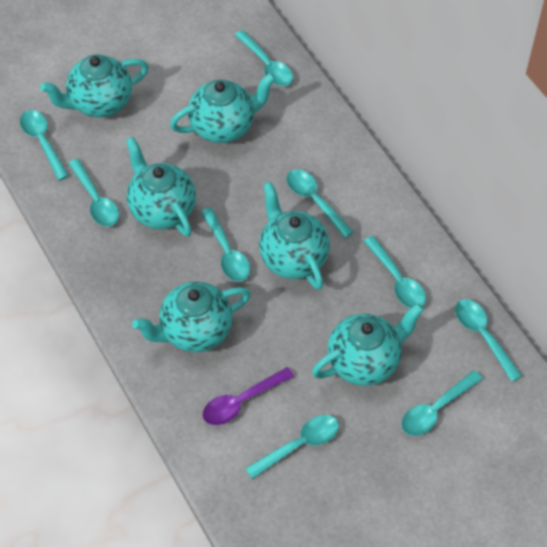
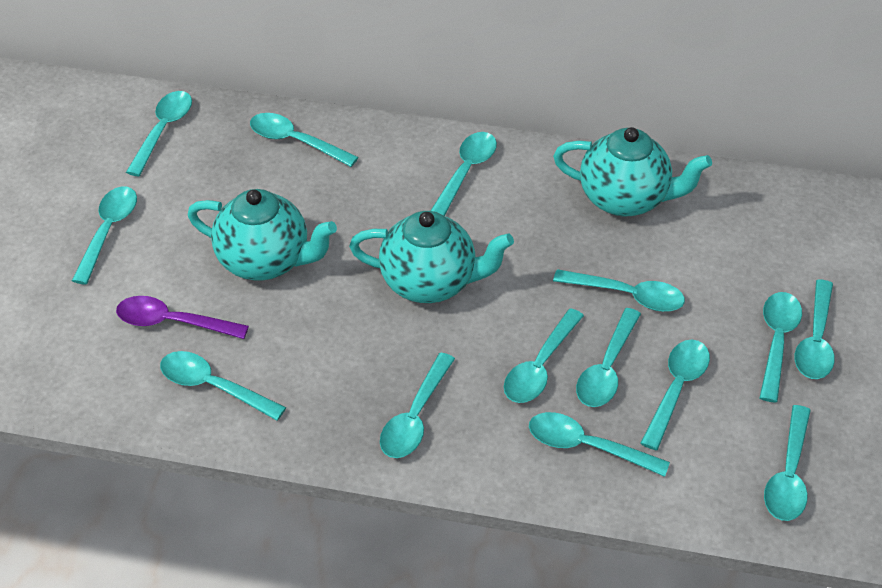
turquoise spoon: [20,110,69,181] [68,159,119,227] [201,207,250,282] [235,30,293,86] [245,415,339,479] [286,169,353,238] [364,236,426,308] [401,370,483,436] [455,299,522,382] = 9 -> [72,186,137,284] [126,91,192,176] [160,351,286,421] [250,113,359,167] [380,353,455,458] [431,132,497,216] [504,308,584,403] [529,412,670,477] [553,269,685,312] [576,308,641,407] [640,340,710,450] [760,292,802,403] [764,405,811,521] [795,280,835,379] = 14
turquoise teapot: [40,54,149,118] [126,137,196,237] [132,281,251,352] [170,73,276,143] [259,182,330,290] [312,303,424,386] = 6 -> [188,189,337,280] [349,211,514,303] [553,127,712,217] = 3

